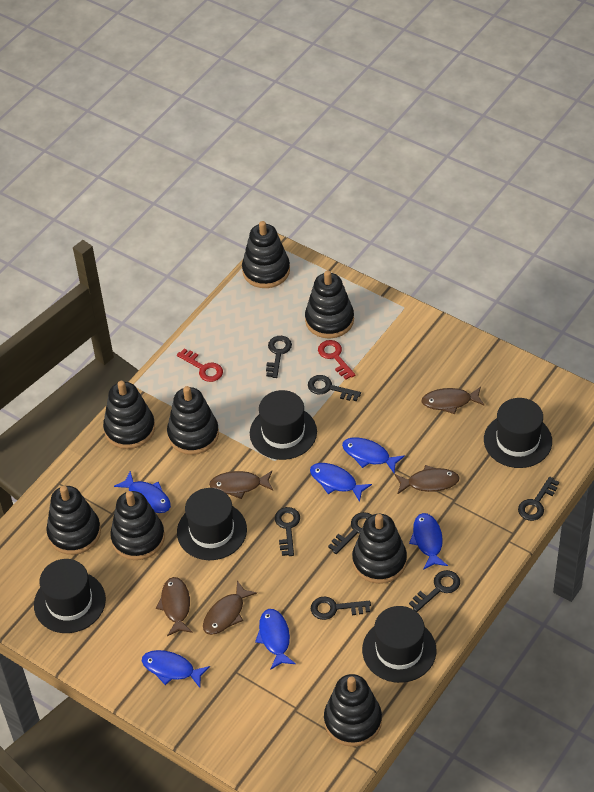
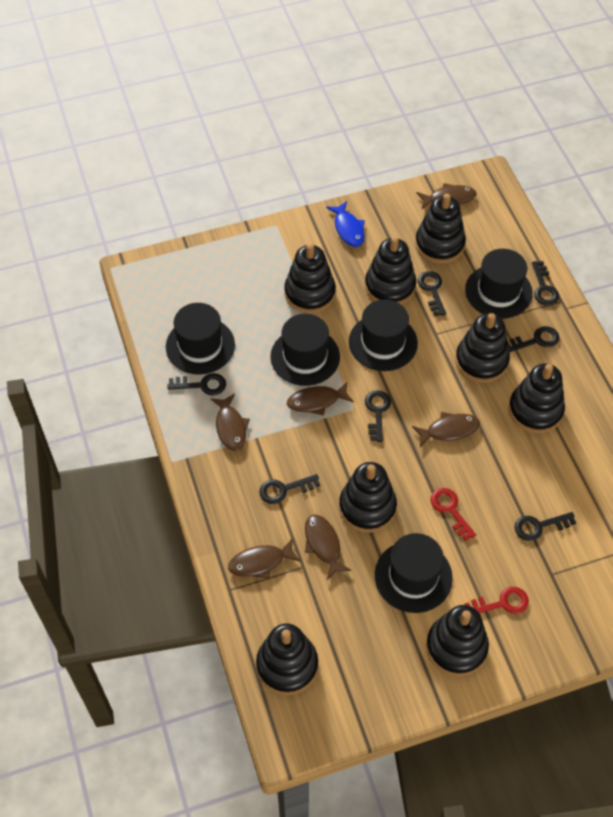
blue fish: [114,471,171,513] [142,650,210,688] [255,609,296,670] [310,463,372,502] [342,437,405,473] [409,513,448,570] = 6 -> [326,201,365,247] = 1
brown fish: [156,577,193,636] [203,581,257,635] [209,471,273,499] [395,465,460,494] [421,387,485,414] = 5 -> [210,393,250,451] [228,538,301,579] [287,382,354,416] [305,515,352,580] [412,412,480,447] [417,183,476,209] = 6

